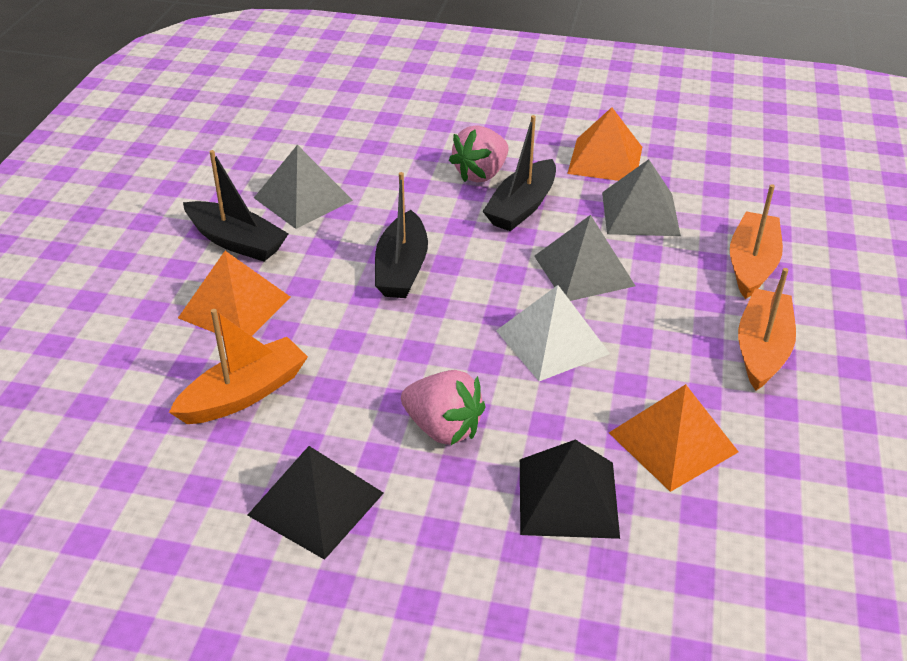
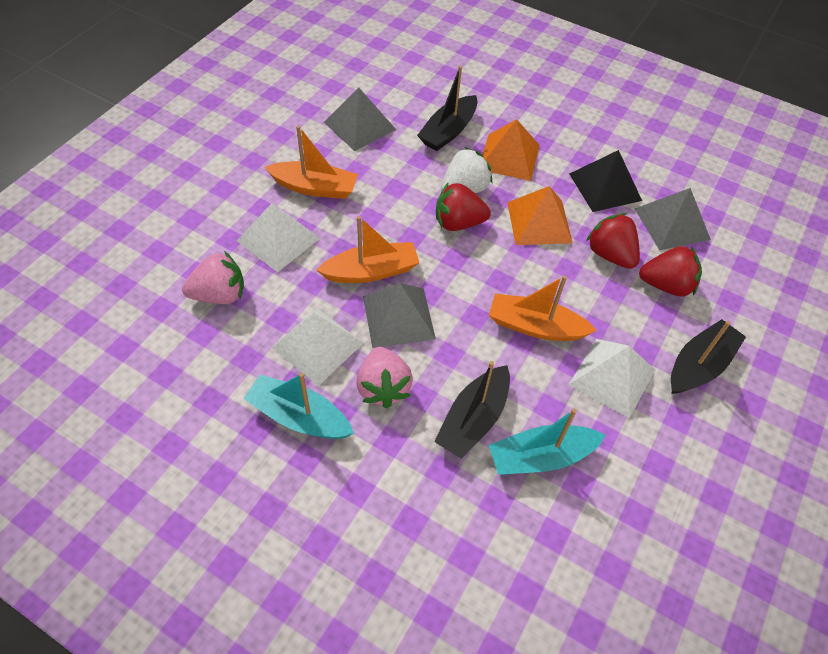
black pyramid: [248,446,384,560] [520,440,620,539] = 2 -> [569,150,642,212] = 1
orange pyramid: [178,251,291,336] [567,107,642,181] [609,384,739,492] = 3 -> [482,119,540,181] [507,186,573,245] = 2
red strawberry: none = 0 -> [436,182,491,231] [586,213,640,269] [639,246,702,297] = 3
turquoise boat: none = 0 -> [243,373,354,439] [489,408,606,475] = 2
white pyramid: [496,285,610,381] = 1 -> [237,203,320,272] [272,308,363,386] [569,339,655,418] = 3
white strawberry: none = 0 -> [441,147,492,193] = 1

